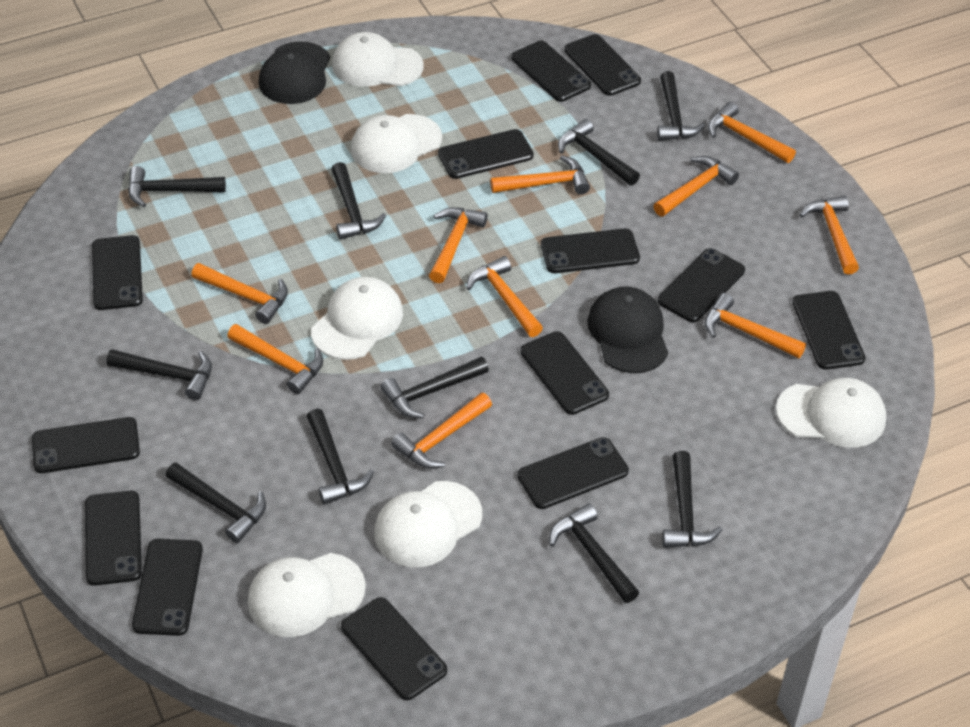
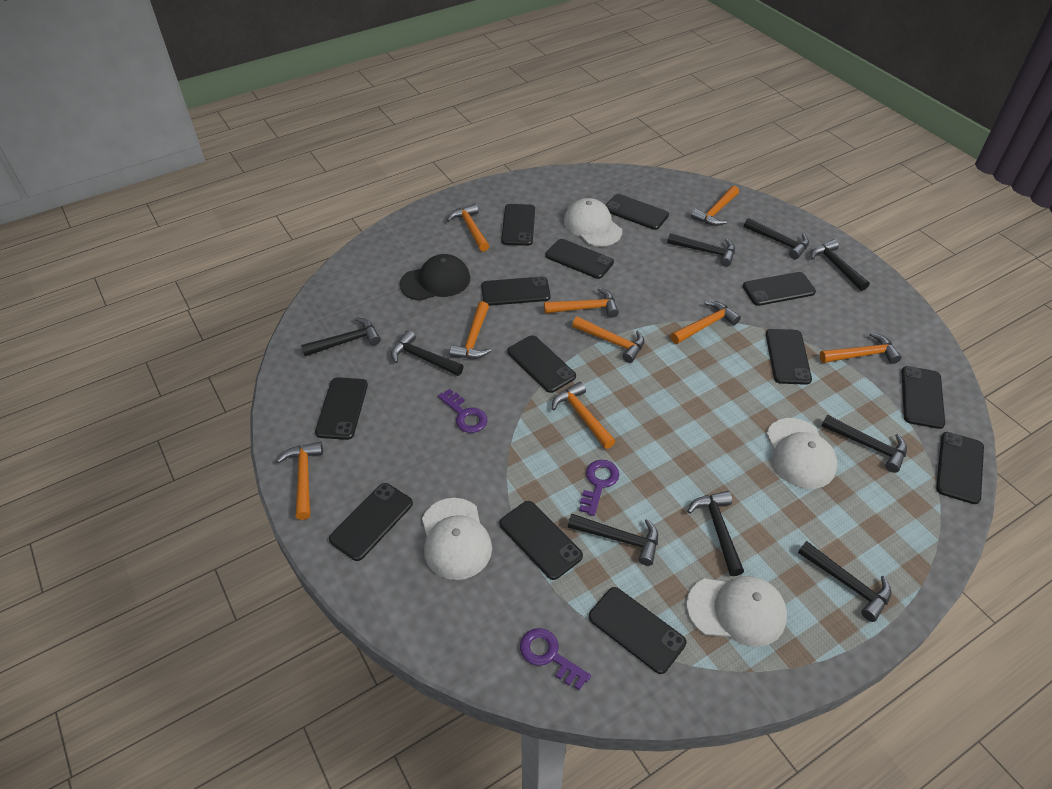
black cap: [259,41,330,104] [587,287,668,373] = 2 -> [400,254,470,301] = 1
black hammer: [107,349,212,400] [128,166,226,207] [166,463,266,543] [307,409,374,505] [331,162,386,240] [380,356,489,419] [549,503,639,603] [558,119,640,186] [657,71,706,141] [662,451,722,548] = 10 -> [301,318,381,356] [391,330,464,376] [568,514,658,566] [667,233,735,267] [687,491,744,576] [744,218,809,259] [798,541,891,622] [811,239,870,291] [821,415,907,473] = 9
orange hammer: [191,263,288,324] [227,324,323,394] [391,393,492,469] [429,207,488,283] [466,256,543,337] [490,155,590,194] [654,156,739,216] [705,293,806,358] [708,102,796,163] [800,196,859,275] = 10 -> [277,442,323,520] [447,204,489,252] [449,301,491,359] [544,288,619,318] [552,382,616,449] [572,317,644,363] [671,301,741,344] [691,186,739,226] [820,332,902,364] = 9
purple key: none = 0 -> [438,389,487,433] [520,628,591,690] [579,460,619,516] = 3
white cap: [248,553,366,637] [311,277,403,360] [332,32,424,87] [351,114,442,173] [374,481,482,567] [776,378,886,448] = 6 -> [422,498,492,580] [564,198,622,247] [686,576,787,647] [766,418,837,489] = 4

